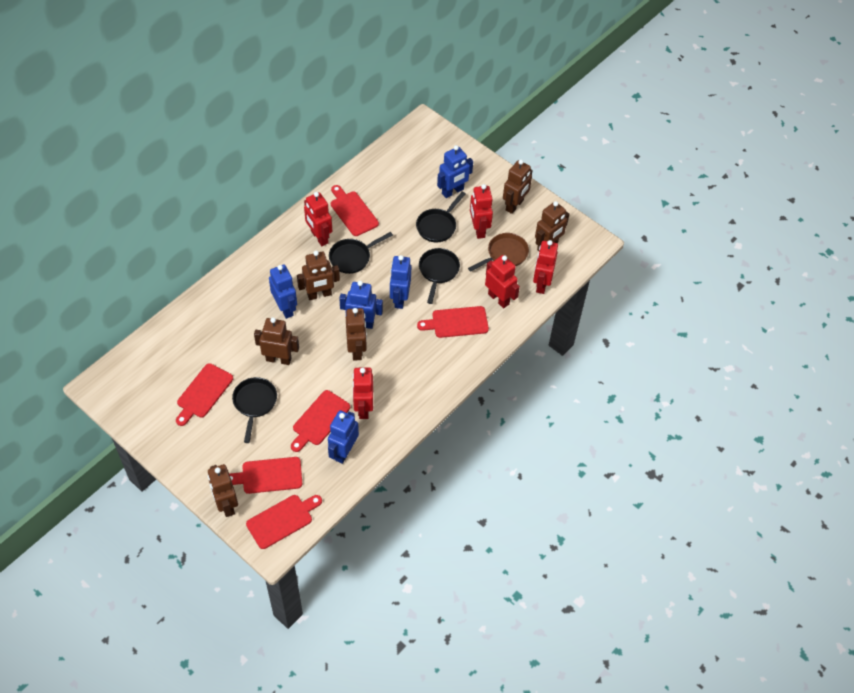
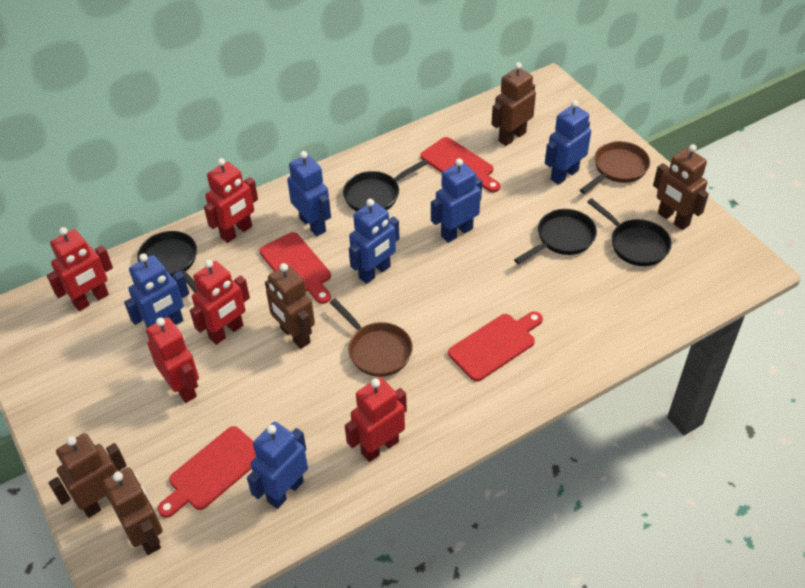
blue robot: [269,265,297,319] [328,410,359,464] [339,281,383,329] [390,255,411,309] [437,145,473,198] = 5 -> [124,254,189,328] [247,422,308,509] [287,151,331,236] [349,199,399,284] [431,158,482,243] [545,100,591,185] = 6
brown pan: [468,233,529,272] = 1 -> [330,299,413,377] [580,141,650,194] = 2
brown robot: [208,464,238,517] [254,317,299,365] [297,251,340,300] [346,308,367,361] [503,160,533,214] [535,201,569,251] = 6 -> [48,433,127,518] [103,467,163,555] [265,263,315,349] [491,62,536,146] [653,144,709,230] = 5
red cutting board: [176,363,233,426] [229,457,302,494] [246,495,322,549] [291,390,350,452] [331,185,379,236] [417,306,489,338] = 6 -> [158,426,256,518] [260,232,331,304] [420,137,500,193] [448,311,543,381] = 4

